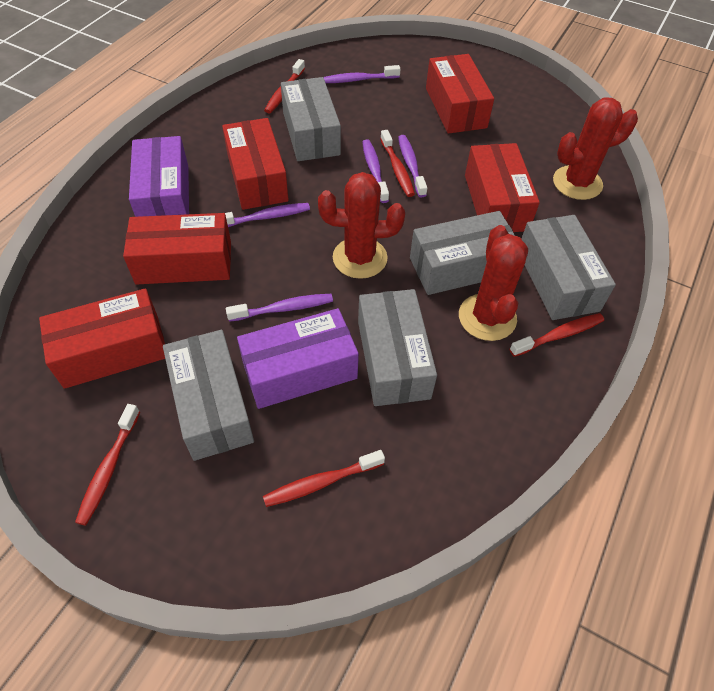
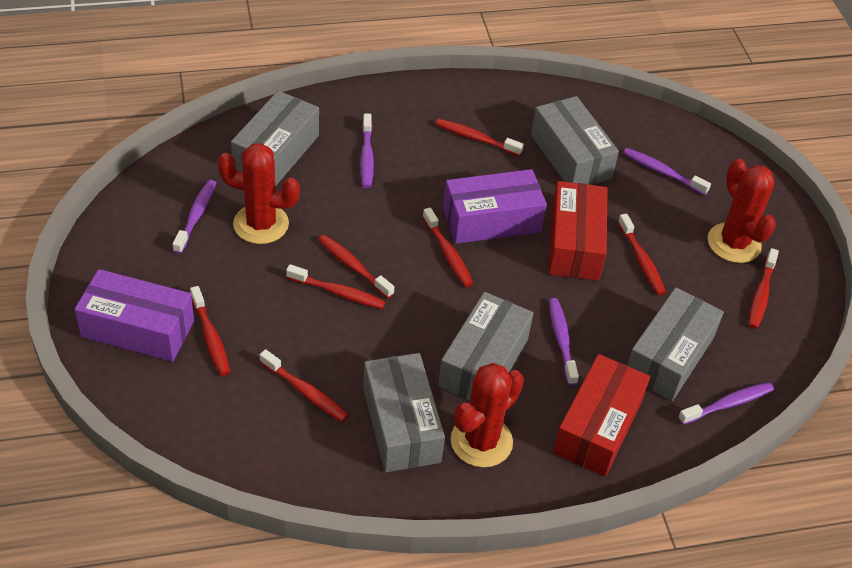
red box: [39,288,165,389] [123,213,231,285] [222,118,289,210] [426,54,494,134] [465,143,540,232] = 5 -> [548,181,607,281] [553,354,650,477] = 2
red toothbrush: [75,404,140,526] [263,450,385,507] [264,59,305,113] [380,130,415,197] [510,313,604,357] = 5 -> [190,286,230,376] [260,349,348,422] [286,264,386,309] [318,235,394,298] [423,208,473,287] [435,119,524,156] [618,214,666,295] [748,248,779,329] = 8

